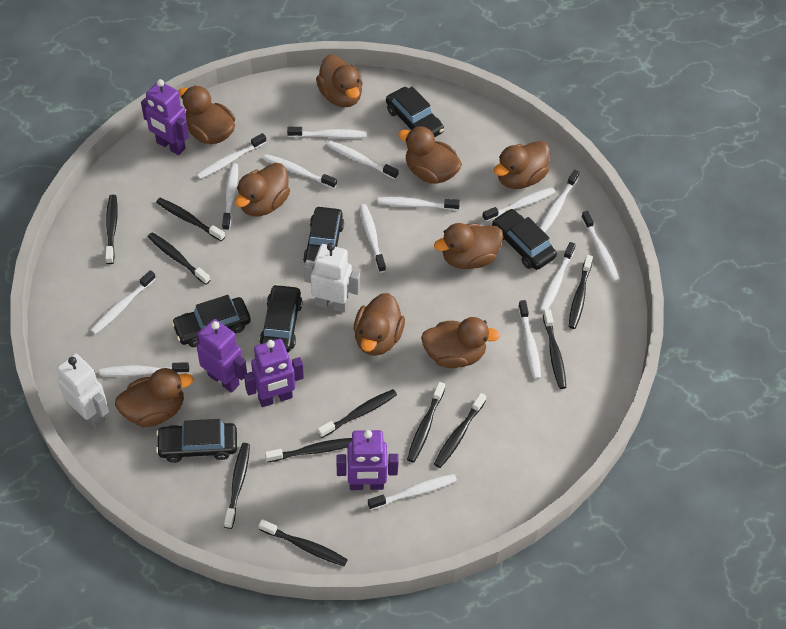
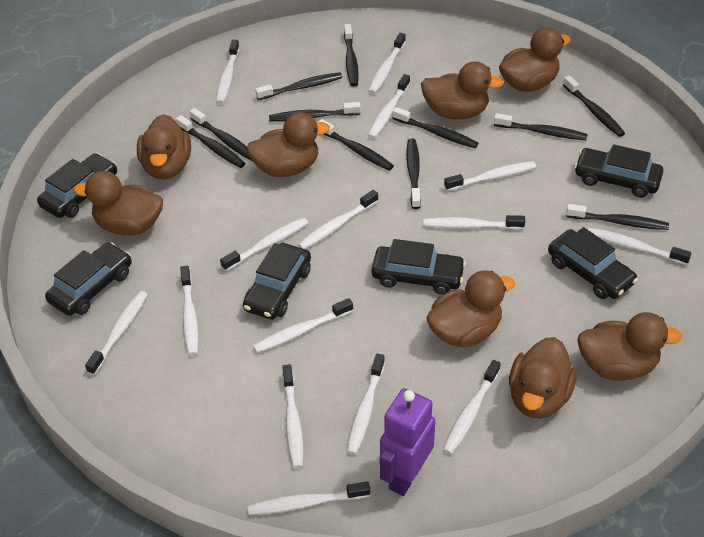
brown duck: [115,368,193,427] [178,85,235,144] [235,163,290,216] [316,55,363,108] [354,293,405,356] [398,126,462,184] [421,317,500,368] [434,223,503,269] [494,141,550,189] = 9 -> [74,171,163,236] [137,114,191,179] [246,112,330,177] [421,61,504,119] [426,270,515,347] [499,27,571,92] [509,337,577,419] [577,312,683,381] = 8
purple robot: [141,79,189,155] [196,319,247,393] [244,339,304,407] [337,430,399,490] = 4 -> [380,388,436,496] = 1
white robot: [57,354,109,428] [304,243,360,313] = 2 -> none = 0

